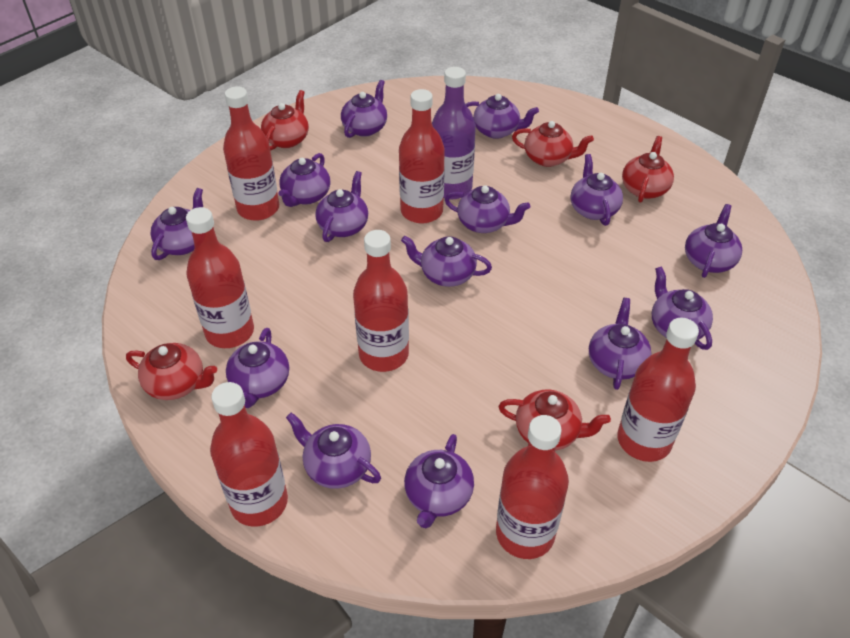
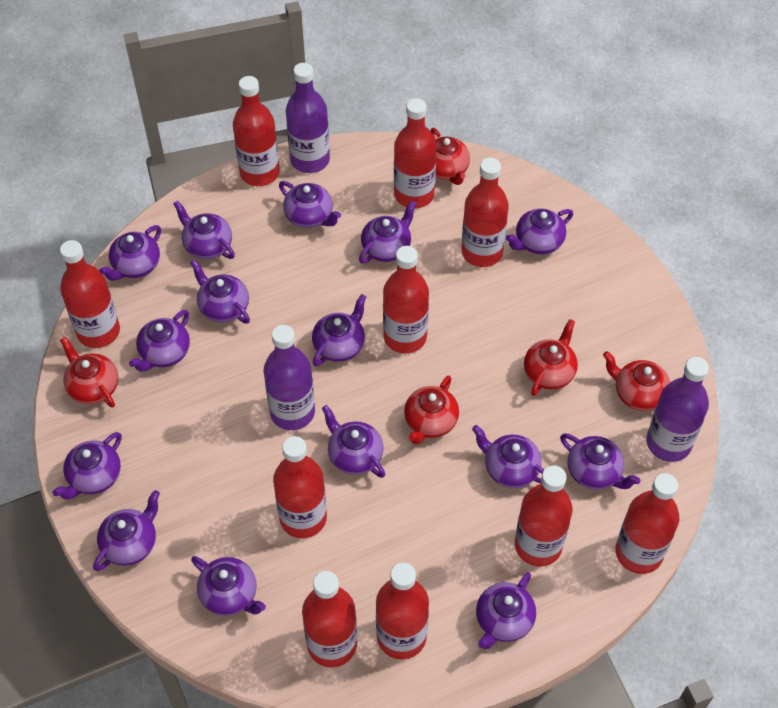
purple bottle: [432,67,476,199] = 1 -> [264,325,315,430] [286,63,330,173] [646,357,709,462] = 3
purple teapot: [150,188,203,260] [226,328,289,408] [278,153,331,207] [286,413,381,489] [315,171,368,242] [341,80,387,138] [401,236,492,287] [404,434,474,528] [445,185,530,233] [465,94,539,139] [571,154,623,226] [589,298,651,390] [652,266,713,350] [685,204,742,278] = 14 -> [53,432,122,499] [93,490,160,571] [99,225,161,281] [129,310,190,372] [173,200,235,259] [191,260,250,324] [191,556,266,616] [279,181,341,228] [312,294,366,366] [322,405,385,478] [359,201,417,263] [472,425,544,488] [476,572,536,649] [506,209,573,254] [560,433,641,490] = 15
red bottle: [186,207,254,348] [210,382,288,527] [223,86,279,221] [353,230,409,372] [399,89,445,224] [496,415,569,559] [617,318,699,462] = 7 -> [60,240,120,348] [233,76,280,186] [273,436,327,538] [302,571,357,667] [376,563,429,660] [383,246,429,353] [394,98,437,209] [461,158,509,267] [515,466,573,567] [615,473,679,574] = 10

